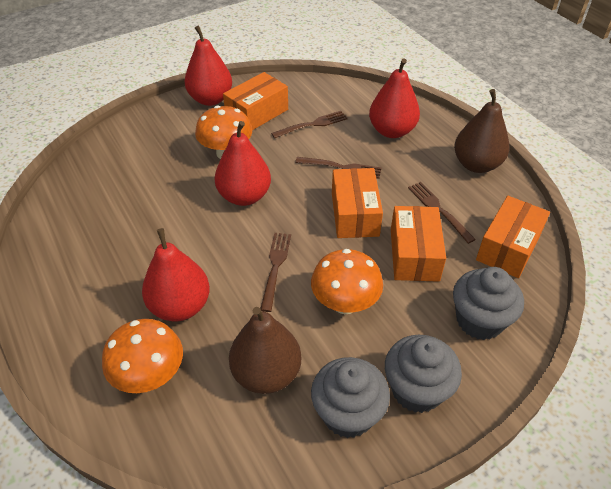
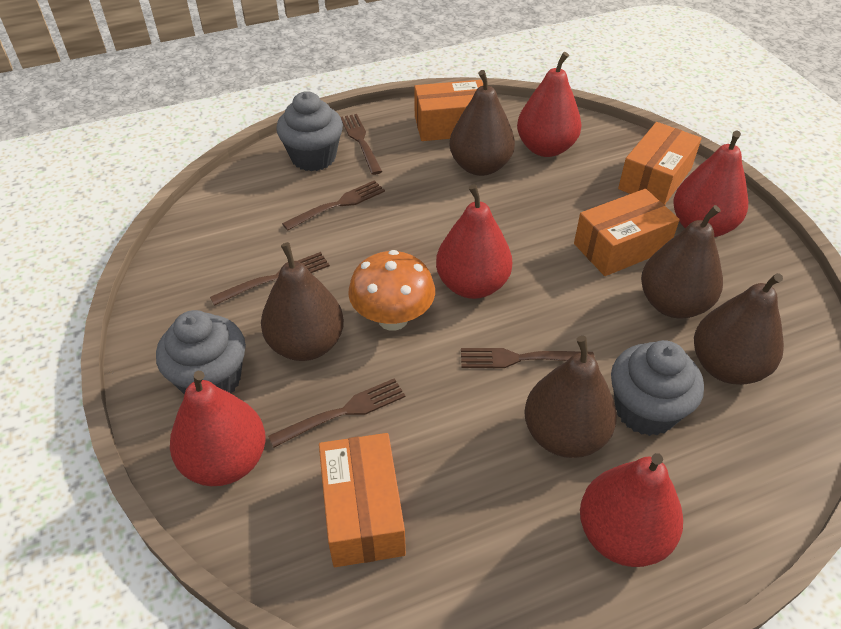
brown fork: [260,233,291,312] [271,111,348,138] [295,157,381,179] [408,182,476,244] = 4 -> [210,252,330,306] [268,378,405,448] [282,180,385,231] [341,114,382,175] [461,348,595,368] = 5
brown pear: [229,307,301,394] [454,89,509,173] = 2 -> [261,242,344,361] [449,70,515,176] [524,336,617,458] [641,205,723,318] [694,273,784,385] = 5
orange mushroom: [102,319,183,393] [195,105,252,159] [311,249,383,314] = 3 -> [348,250,435,331] = 1
red pear: [142,228,210,321] [184,26,232,106] [215,121,271,206] [369,58,420,138] = 4 -> [170,371,266,486] [436,184,512,299] [517,52,582,157] [580,453,683,567] [674,131,748,237] = 5

